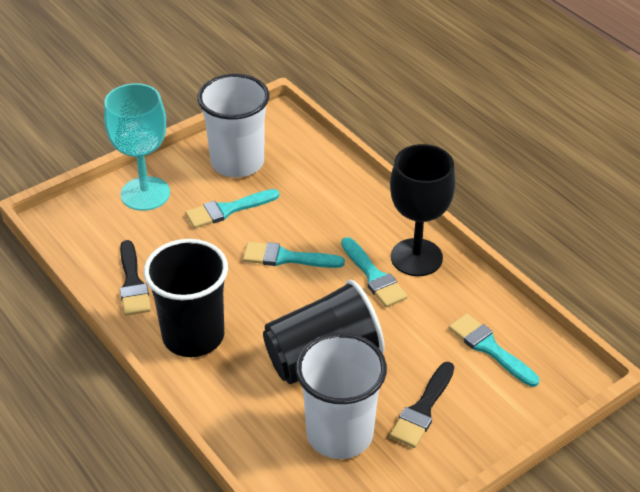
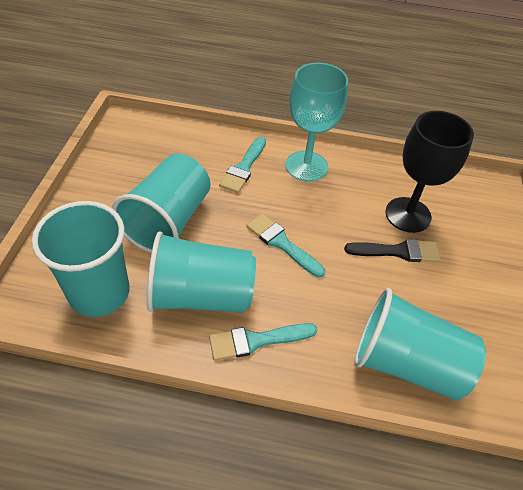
black brush: [120,240,151,316] [389,362,454,448] = 2 -> [344,239,440,262] = 1
black cup: [144,239,228,357] [263,280,385,384] = 2 -> none = 0
turquoise brush: [185,189,279,228] [243,242,345,268] [341,237,408,307] [449,314,539,387] = 4 -> [209,323,317,361] [219,137,266,193] [246,213,325,278] = 3
turquoise cup: none = 0 -> [32,201,130,317] [112,154,210,253] [147,232,256,313] [354,288,486,401] = 4
white cup: [197,74,269,177] [296,333,387,459] = 2 -> none = 0

